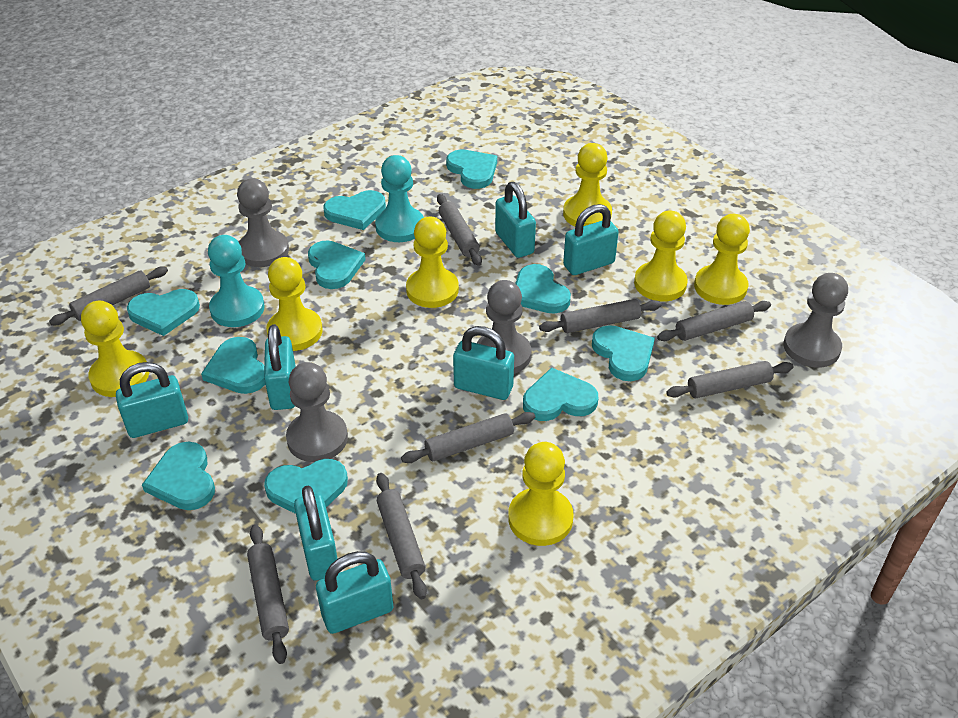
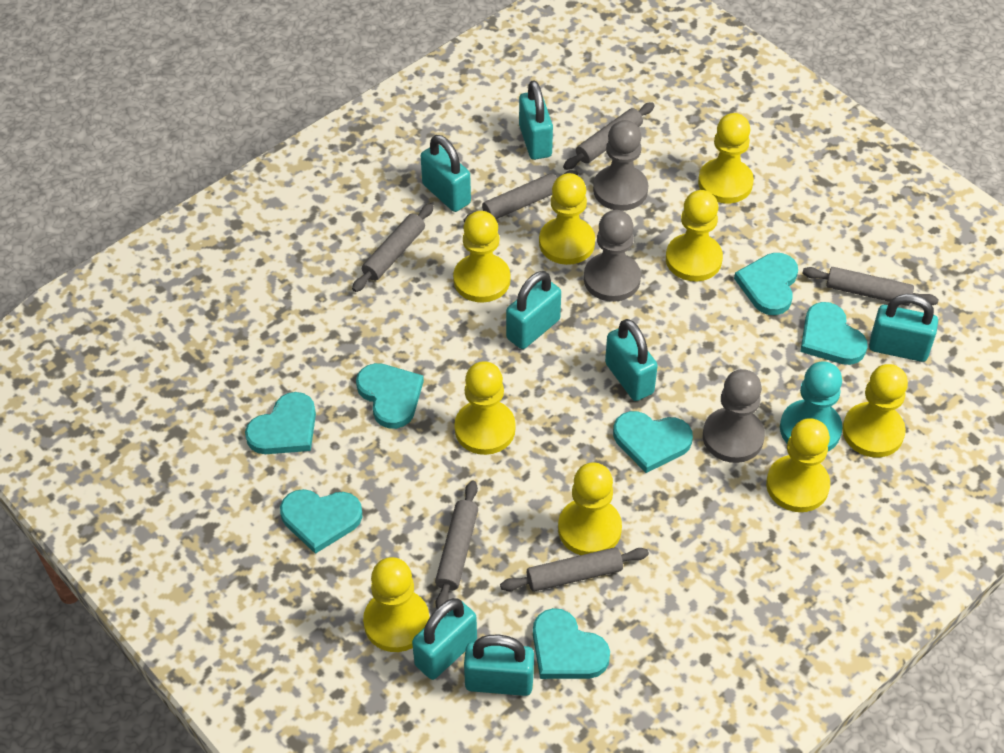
grey pawn: [237,178,289,267] [286,362,348,462] [477,280,531,374] [784,273,848,368] = 4 -> [584,210,641,302] [593,120,648,211] [703,369,765,463] = 3
grey rolling pin: [49,267,168,325] [247,524,289,664] [376,473,427,599] [401,412,535,463] [437,194,482,266] [539,299,662,333] [657,301,771,341] [666,361,794,398] = 8 -> [352,203,434,292] [435,480,478,608] [464,170,578,223] [500,547,649,592] [563,102,655,170] [802,267,939,306] = 6
turquoise heart: [127,289,200,336] [142,442,215,510] [201,337,265,394] [264,459,348,514] [308,240,366,289] [323,190,386,230] [446,150,497,189] [515,264,571,314] [523,367,598,421] [592,325,655,381] = 10 -> [245,392,316,454] [280,489,362,554] [356,363,424,429] [533,608,610,679] [613,411,693,473] [734,253,798,315] [800,302,867,365] = 7
turquoise pawn: [208,235,265,327] [375,155,424,242] = 2 -> [780,362,843,451] = 1
yellow pawn: [81,301,149,397] [266,257,323,351] [406,217,459,308] [508,442,574,546] [563,143,612,226] [634,211,688,301] [694,214,750,305] = 7 -> [363,557,430,652] [453,211,510,302] [454,361,516,455] [539,173,595,265] [558,462,622,555] [666,190,723,282] [698,113,754,203] [766,418,830,512] [842,364,908,457] = 9

